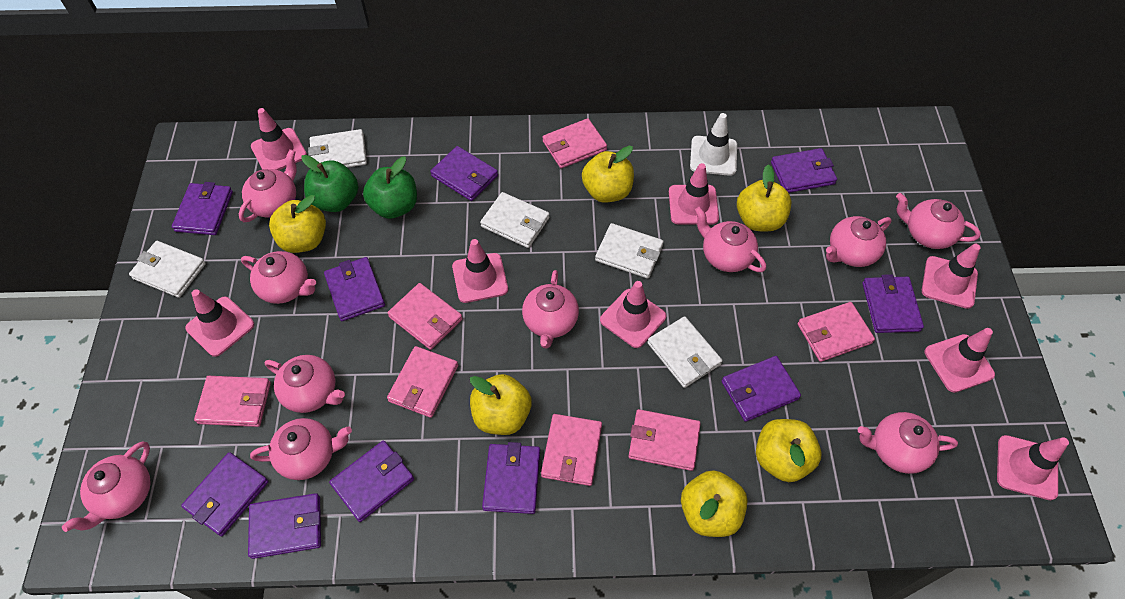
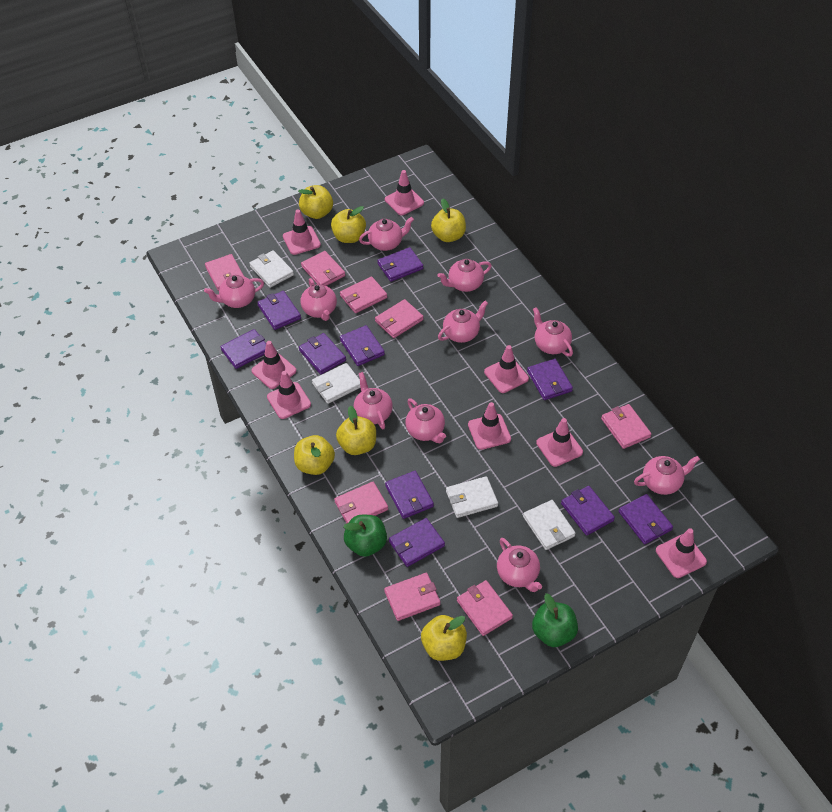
pink wallet: [194,376,271,427] [387,346,458,418] [388,283,463,350] [541,414,602,486] [543,118,607,168] [629,409,701,471] [797,302,875,362] = 7 -> [205,254,244,291] [301,251,345,286] [334,482,388,523] [340,276,387,313] [375,299,423,338] [384,573,440,621] [457,580,513,636] [601,404,651,449] = 8
white traffic cone: [690,113,737,176] = 1 -> none = 0
white wallet: [129,241,206,298] [308,129,367,168] [480,192,549,248] [595,223,664,279] [647,316,722,388] = 5 -> [249,250,294,288] [312,363,360,404] [446,476,498,518] [523,500,576,550] = 4

